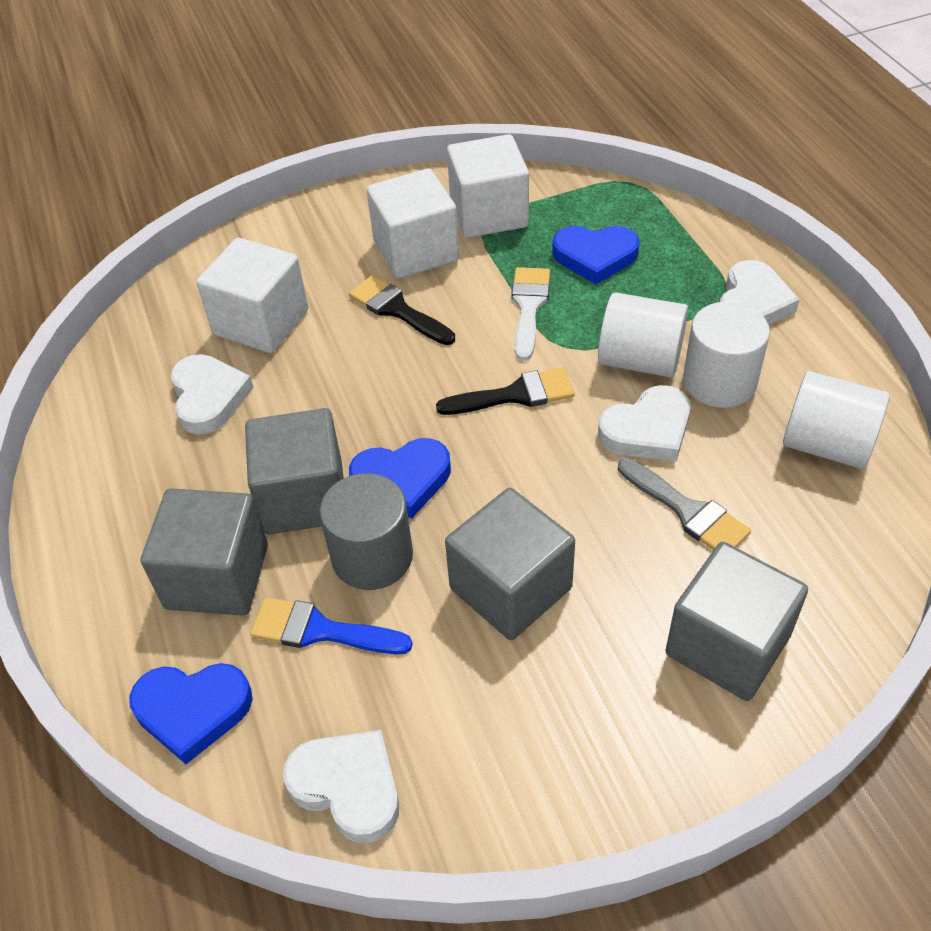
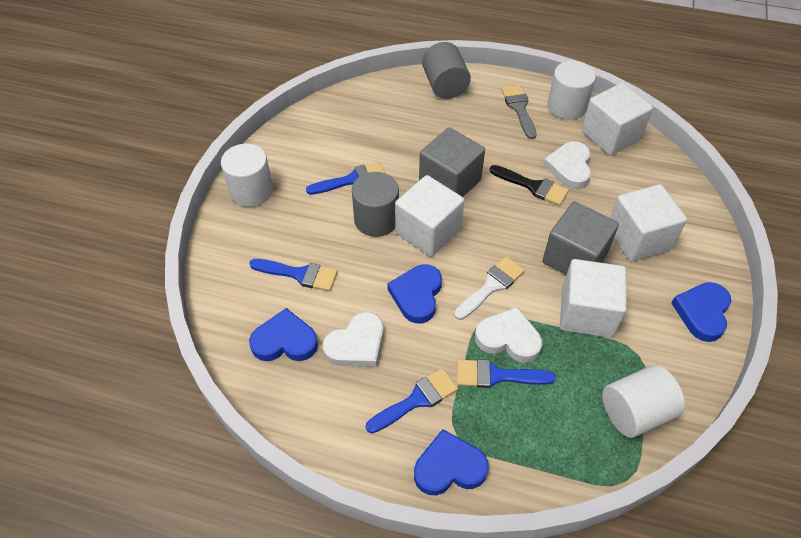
black brush: [349,275,455,345] [436,367,575,415] = 2 -> [490,165,569,206] = 1
blue brush: [250,597,413,654] = 1 -> [249,259,338,291] [306,162,385,195] [366,368,458,433] [457,359,556,388] = 4
blue heart: [129,663,253,764] [349,438,451,519] [552,226,640,284] = 3 -> [249,308,318,361] [387,264,442,324] [414,429,489,495] [671,282,731,342] = 4
grey cube: [141,488,268,616] [245,408,344,535] [445,488,575,640] [665,542,808,701] = 4 -> [419,127,485,197] [542,201,619,275] = 2
grey cylinder: [320,473,413,590] = 1 -> [352,172,399,237] [422,42,471,99] = 2
white cube: [197,238,308,353] [366,168,459,279] [447,134,529,238] = 3 -> [395,175,464,257] [560,259,627,338] [581,83,653,156] [610,184,687,262] = 4
white heart: [170,354,254,434] [283,730,399,843] [598,385,691,462] [720,260,800,325] = 4 -> [323,312,384,367] [475,307,542,363] [543,141,591,189] = 3

